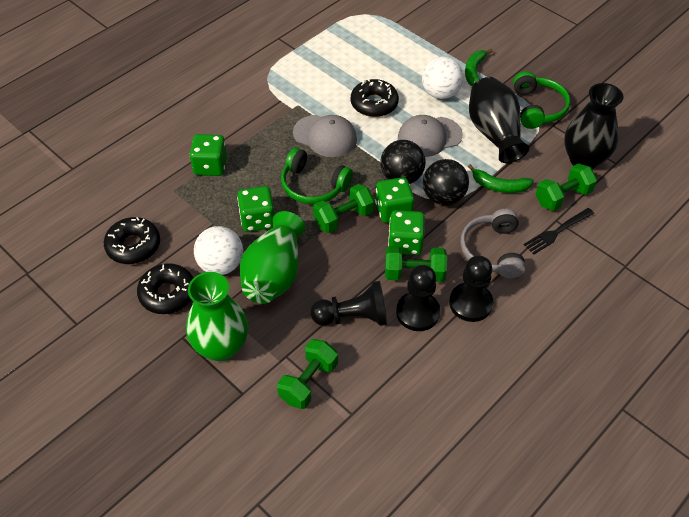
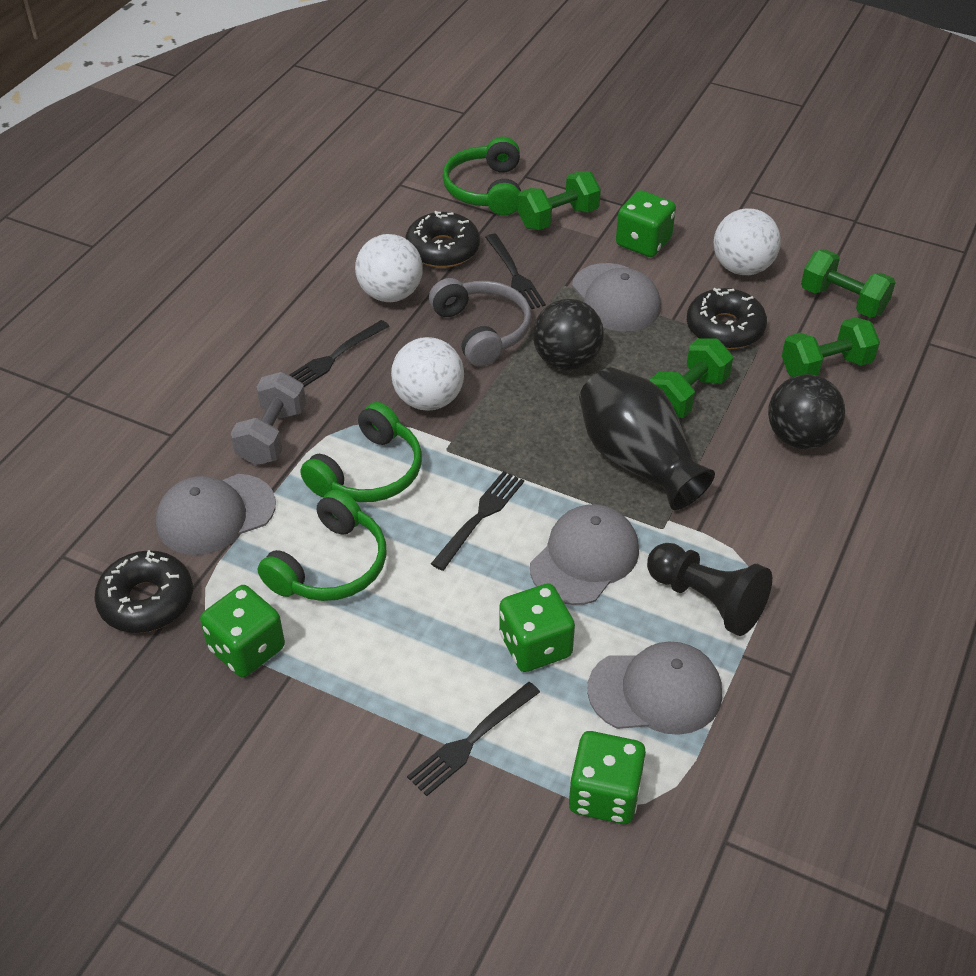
black fork: [524,208,594,255] = 1 -> [290,320,390,387] [407,682,540,796] [431,471,524,571] [485,234,546,309] = 4
black pawn: [311,281,387,326] [396,265,440,331] [449,256,493,322] = 3 -> [647,543,772,636] = 1
black vase: [469,77,529,163] [564,83,624,169] = 2 -> [579,367,715,510] = 1
green banana: [465,49,493,86] [468,164,534,193] = 2 -> none = 0
green headphones: [281,147,353,204] [513,71,571,129] = 2 -> [258,490,387,601] [300,402,422,502] [442,137,521,215] = 3
green vase: [186,272,248,361] [239,211,305,304] = 2 -> none = 0
grey cap: [293,115,357,157] [398,115,463,157] = 2 -> [156,474,276,555] [530,504,639,605] [572,263,661,332] [587,641,722,735] = 4
grey dumbbell: none = 0 -> [231,372,306,465] = 1
white ball: [194,226,243,275] [422,57,464,99] = 2 -> [355,234,423,302] [391,337,464,411] [714,208,781,275] = 3

